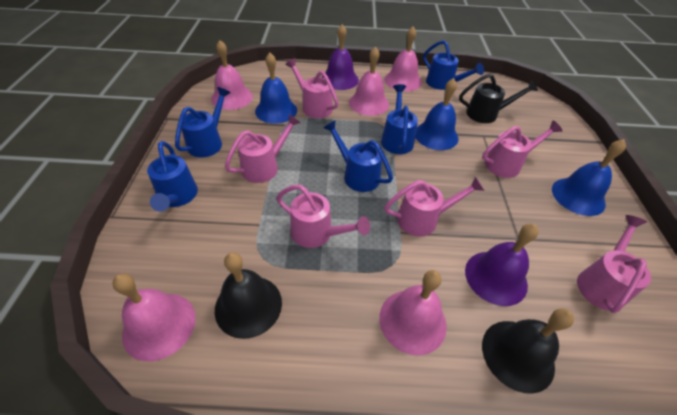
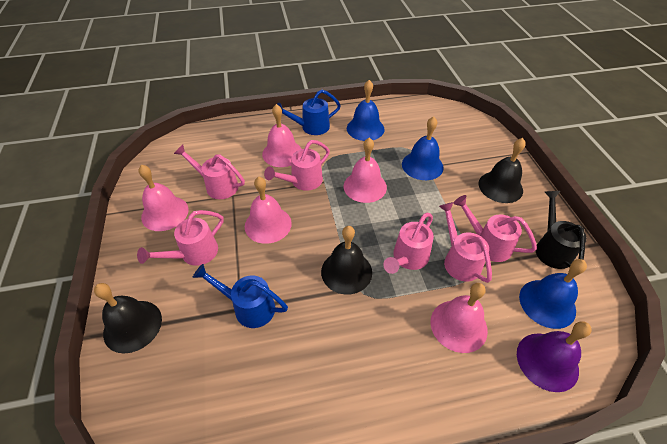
black bell: [215,252,282,339] [482,308,574,394] = 2 -> [94,283,162,353] [321,226,372,295] [478,138,526,203] = 3
blue watering can: [147,141,198,212] [175,87,231,157] [323,120,393,192] [381,84,418,154] [423,40,484,90] = 5 -> [193,264,288,328] [277,90,341,135] = 2
purple bell: [322,24,359,90] [465,224,539,306] = 2 -> [517,321,592,392] = 1

